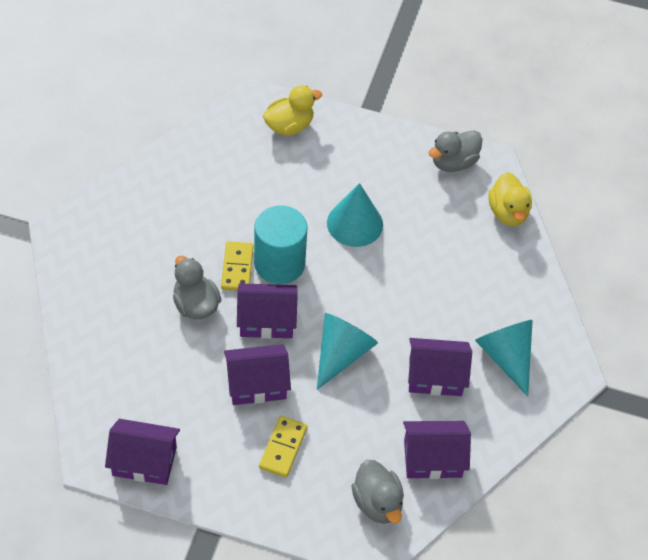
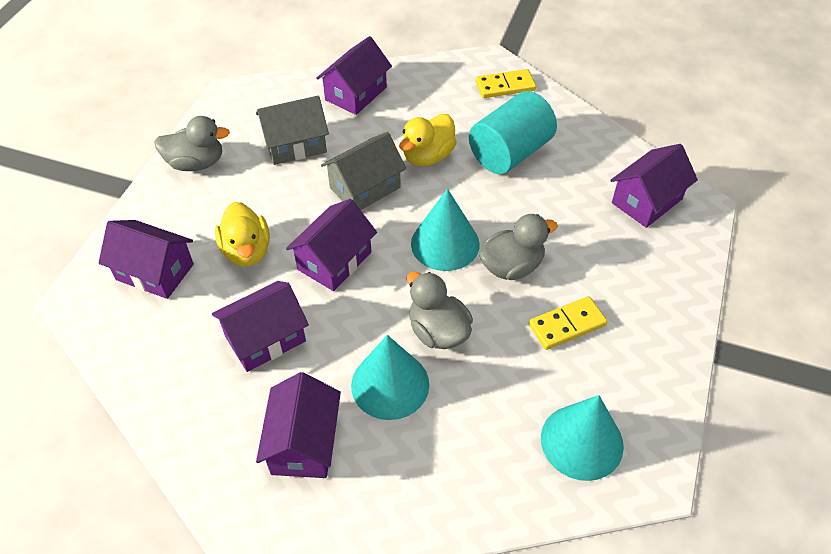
grey house: none = 0 -> [256,96,329,165] [321,132,406,210] = 2
purple house: [105,419,180,485] [224,344,291,405] [237,283,298,339] [403,421,471,479] [408,338,472,396] = 5 -> [98,220,194,299] [212,281,309,372] [256,372,341,478] [286,199,377,291] [316,36,392,115] [610,144,698,228] = 6

